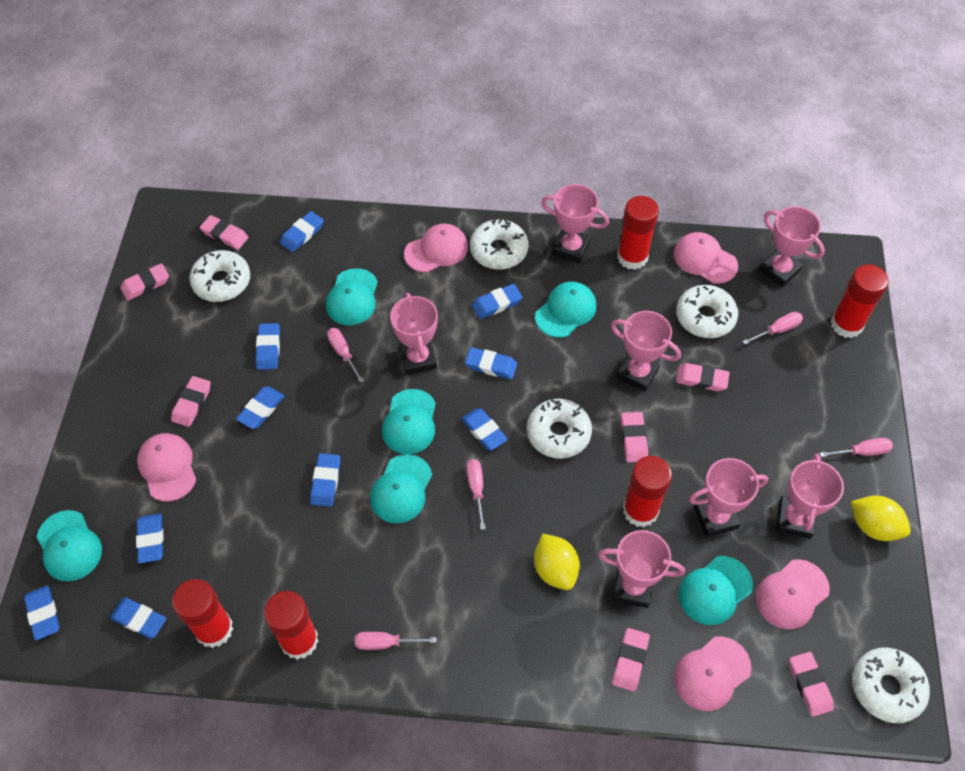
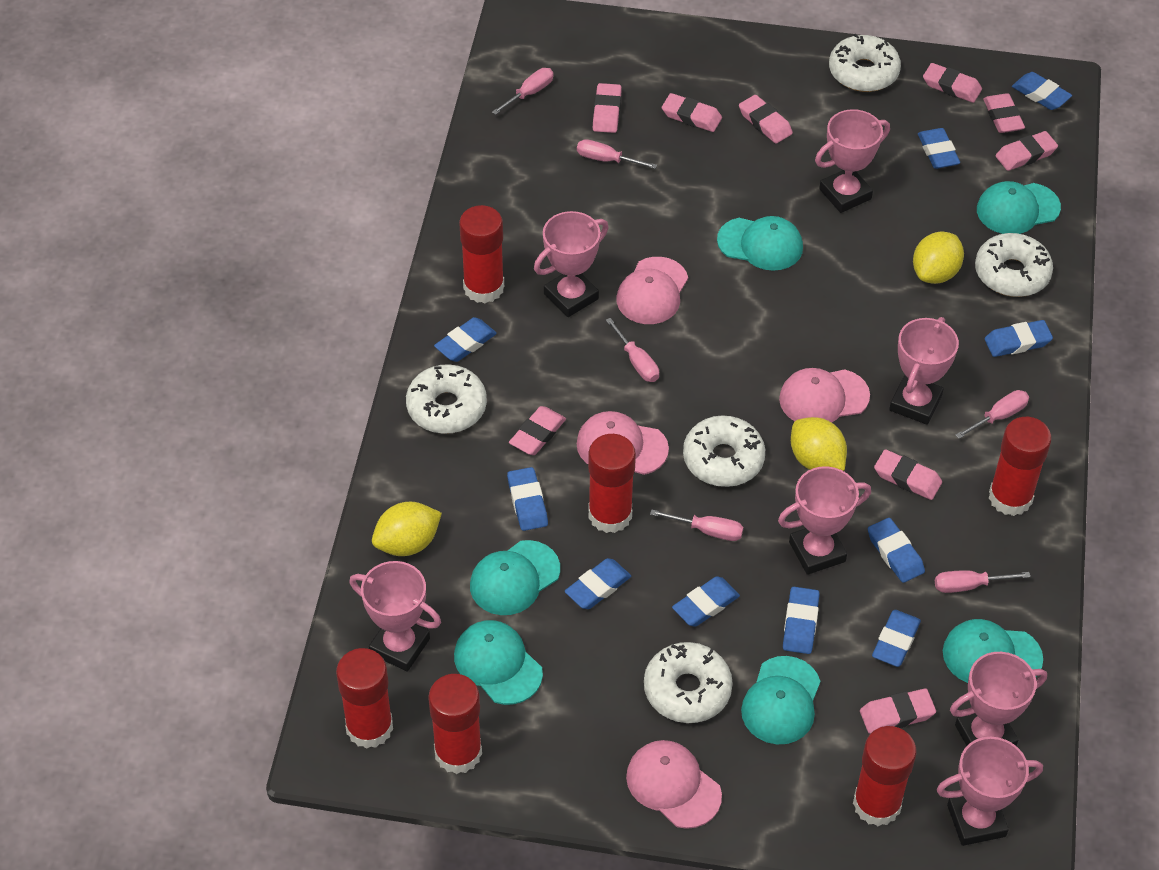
pink cap: [137,433,196,501] [404,224,468,273] [674,232,738,284] [674,636,752,711] [756,559,830,629] = 5 -> [577,411,669,475] [617,257,688,324] [626,740,722,829] [779,368,870,422] = 4
pink eraser: [121,263,169,301] [171,376,211,427] [200,215,249,250] [612,628,650,692] [621,412,648,463] [676,363,730,391] [789,652,834,717] = 7 -> [509,406,566,455] [593,83,622,133] [662,93,722,132] [739,95,793,144] [860,689,936,734] [874,449,942,500] [923,63,982,103] [983,93,1025,133] [996,131,1058,171] = 9
pink screwdriver: [327,328,364,383] [355,632,437,650] [466,459,486,530] [743,312,803,345] [820,438,893,457] = 5 -> [492,68,554,115] [577,139,657,169] [606,318,659,382] [650,509,743,541] [935,570,1031,593] [955,390,1029,439] = 6
red glue stick: [172,579,233,648] [264,591,318,660] [617,196,659,270] [623,456,672,527] [830,264,889,338] = 5 -> [336,648,393,749] [428,674,482,774] [459,205,504,303] [588,434,636,533] [853,726,917,826] [989,417,1052,516] = 6
yellow lemon: [534,534,580,590] [851,495,911,541] = 2 -> [372,502,442,556] [791,417,847,471] [913,232,964,284] = 3

